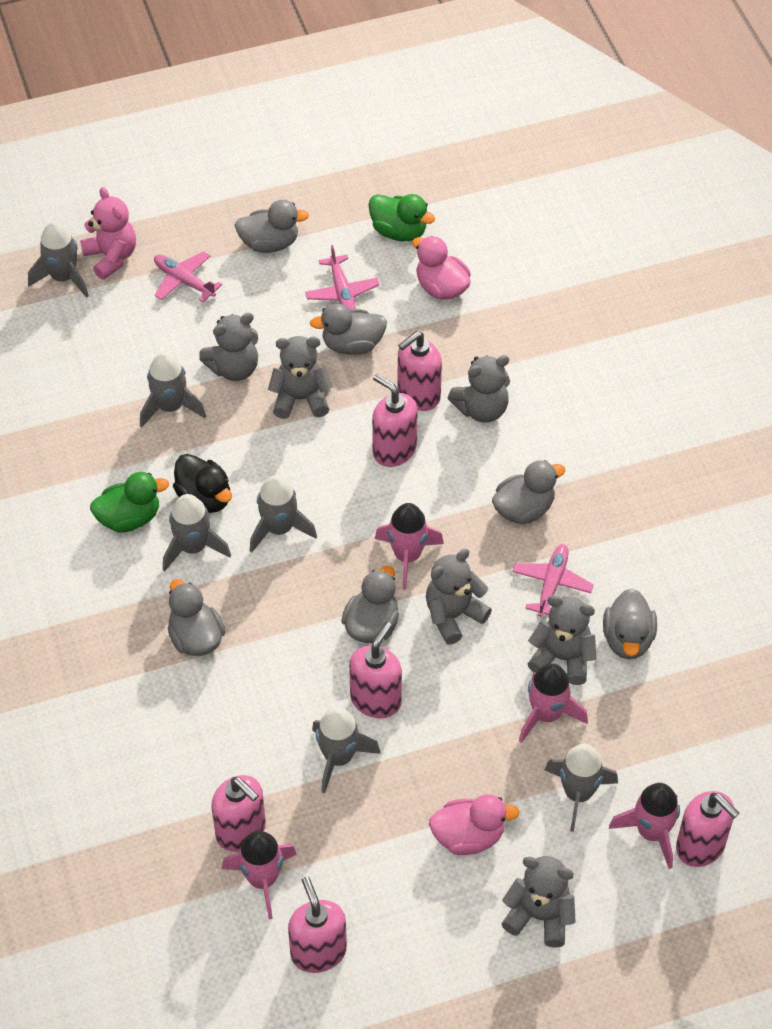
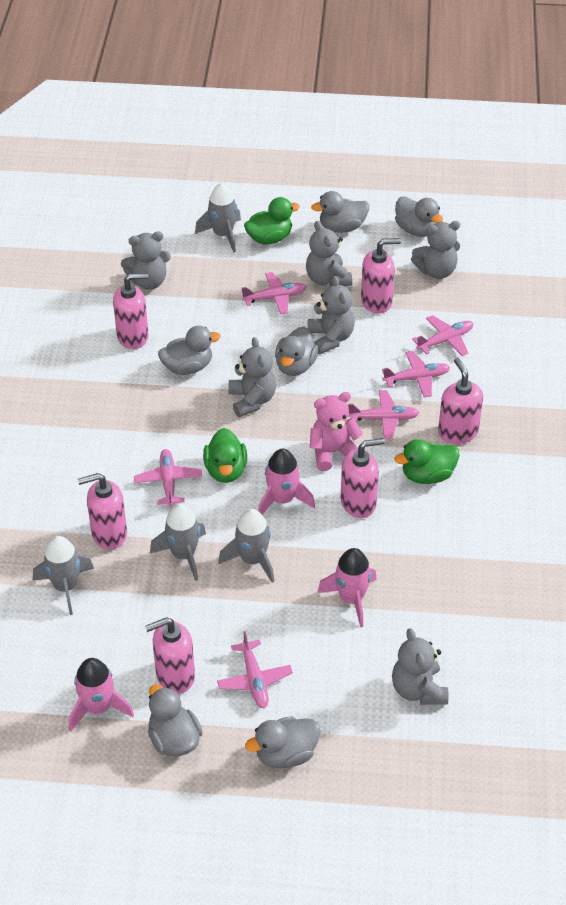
black duck: [173,454,232,513] = 1 -> none = 0
green duck: [90,472,169,532] [368,194,435,242] = 2 -> [203,428,247,483] [244,197,300,245] [394,439,460,484] = 3
grey rocket: [28,222,89,298] [140,352,206,428] [163,494,231,571] [250,475,317,553] [312,707,381,794] [545,744,618,832] = 6 -> [33,536,94,615] [150,504,206,581] [195,183,241,253] [218,509,274,583] = 4
pink duck: [412,236,471,300] [429,795,520,855] = 2 -> none = 0
pink plane: [154,251,222,303] [305,245,380,310] [512,544,594,617] = 3 -> [134,449,202,507] [217,631,293,708] [241,272,306,314] [348,390,419,439] [382,351,450,397] [412,315,473,356] = 6
pink rocket: [222,831,296,919] [375,503,444,590] [519,663,588,743] [609,783,680,869] = 4 -> [69,658,134,732] [258,449,315,515] [317,548,377,627] = 3

